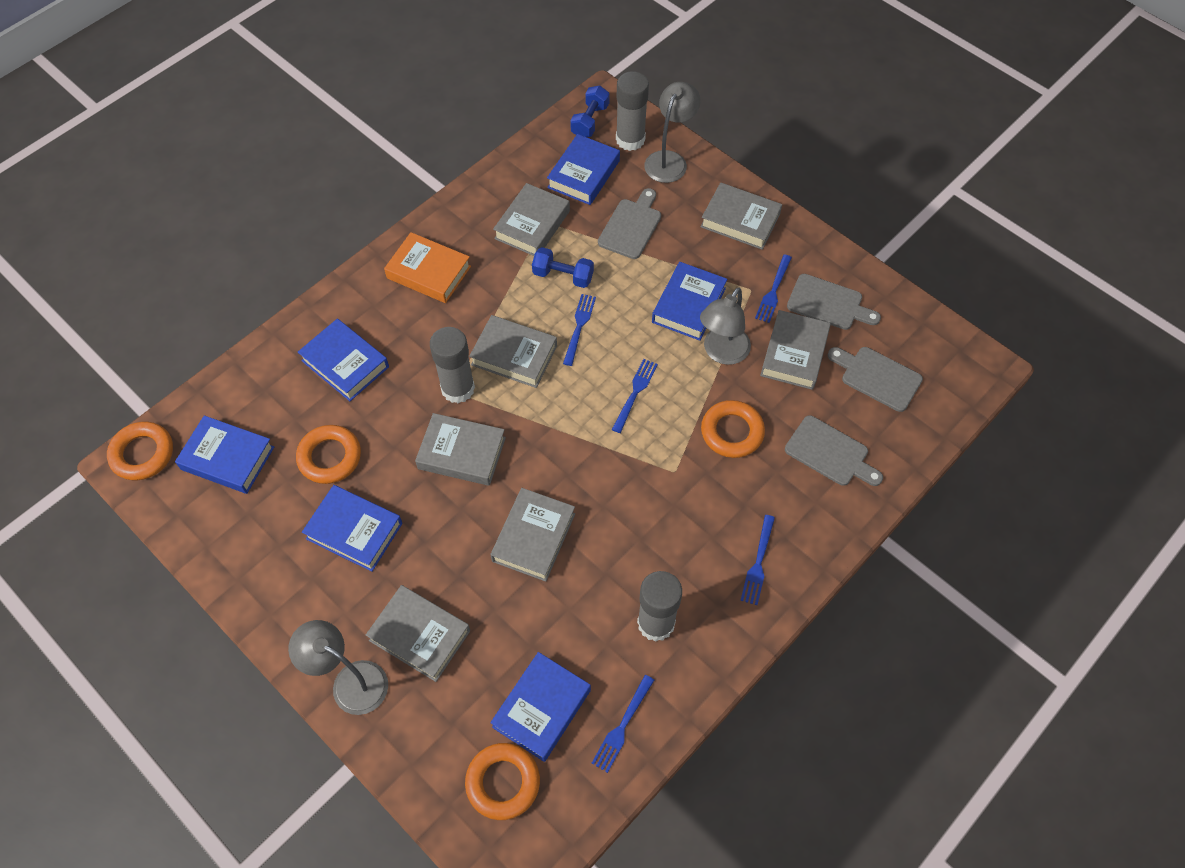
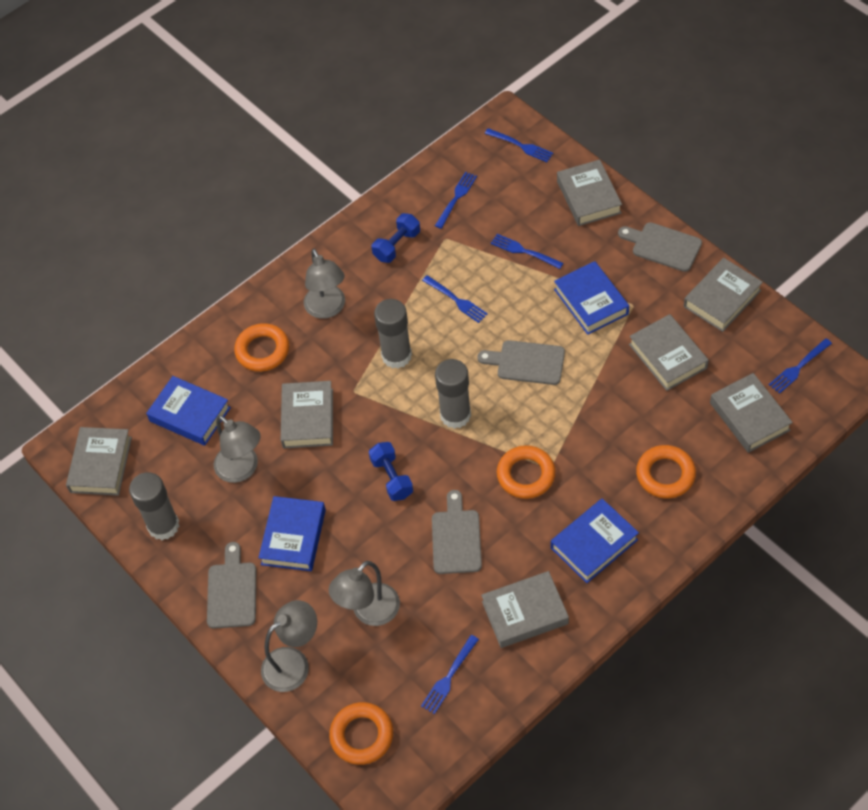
blue book: [175,415,274,494] [298,319,389,401] [302,485,403,572] [490,652,591,762] [547,134,620,205] [652,262,727,341] = 6 -> [146,376,231,446] [258,496,326,571] [551,499,639,583] [554,261,629,335] = 4
blue fork: [563,294,596,366] [592,675,654,773] [612,359,658,433] [740,515,775,605] [755,255,792,323] = 5 -> [421,635,479,714] [422,275,488,323] [435,172,477,229] [485,128,553,162] [491,234,563,269] [769,338,832,394] = 6
grey lamp: [288,620,388,715] [644,82,701,183] [700,287,751,365] = 3 -> [214,415,261,483] [261,600,317,692] [304,249,345,319] [329,561,400,626] = 4
orange book: [384,232,471,303] = 1 -> none = 0

